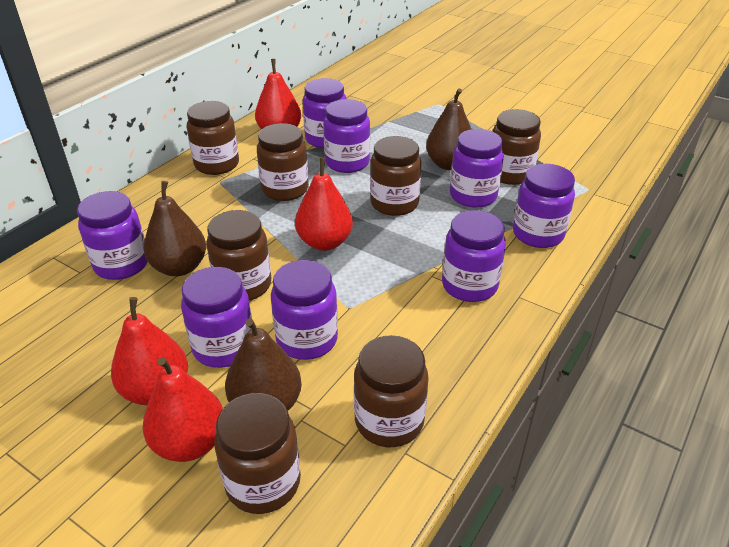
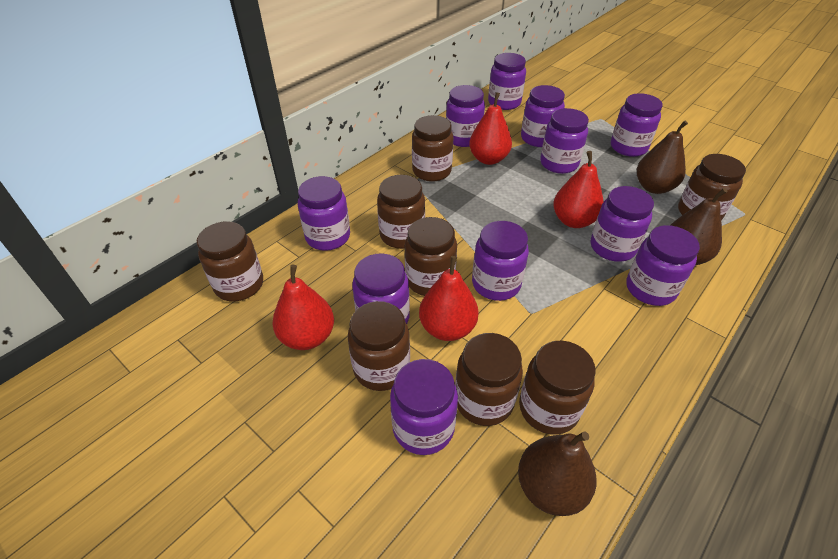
brown jar: [187,101,239,175] [206,210,271,301] [214,393,301,514] [257,123,309,201] [354,335,429,447] [370,136,422,216] [492,109,541,185] = 7 -> [197,221,263,301] [348,301,410,391] [377,175,425,249] [405,217,457,296] [412,115,454,182] [455,333,523,426] [519,341,596,435] [678,154,746,220] = 8
purple jar: [77,191,148,280] [181,267,252,368] [271,260,338,360] [303,78,347,148] [323,99,370,173] [442,210,506,302] [450,129,504,208] [513,164,575,248] = 8 -> [298,176,350,251] [352,253,410,324] [390,359,458,455] [446,85,485,147] [472,221,529,301] [488,53,526,110] [521,85,565,147] [540,108,589,174] [591,186,654,262] [611,93,663,157] [626,225,700,306] = 11

